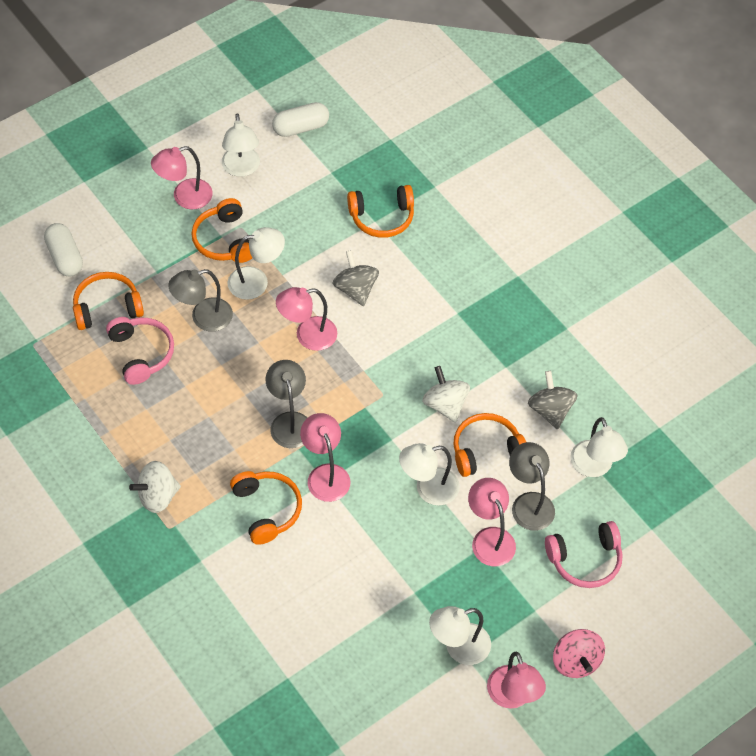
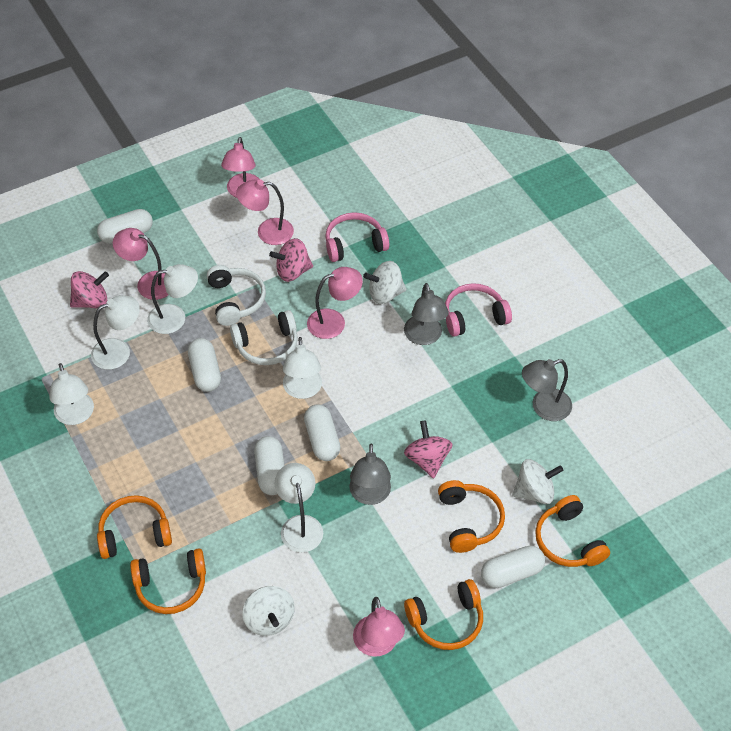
grey spinning top: [332,250,379,306] [528,371,578,430] = 2 -> none = 0
pink spinning top: [553,629,605,678] = 1 -> [70,271,109,308] [269,238,313,282] [404,420,453,478] = 3
white capsule: [44,223,83,277] [272,102,329,137] = 2 -> [97,209,153,243] [188,338,221,392] [254,436,285,495] [304,404,341,461] [481,545,545,588] = 5
white headphones: none = 0 -> [207,265,266,326] [230,310,298,365] = 2
white spinning top: [129,461,181,513] [422,366,470,423] = 2 -> [242,586,295,636] [363,261,406,304] [512,459,564,504] = 3

